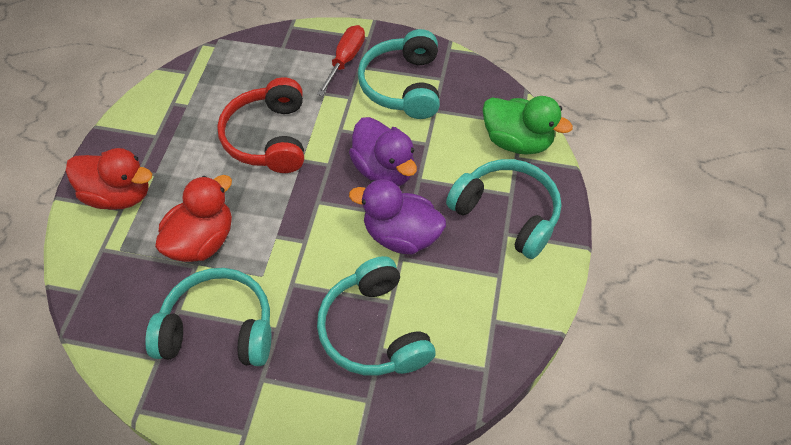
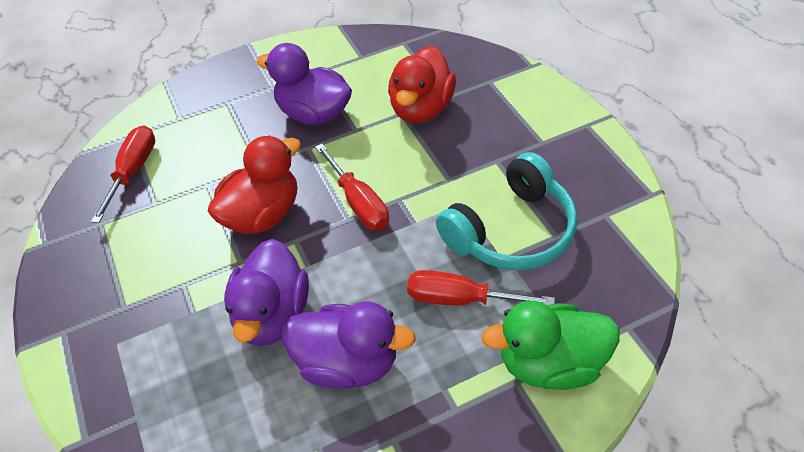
purple duck: [349,117,417,186] [349,179,446,255] = 2 -> [224,239,309,346] [257,43,352,125] [282,301,416,389] = 3
red headphones: [217,77,304,173] = 1 -> none = 0
red screwdriver: [317,25,365,96] = 1 -> [91,125,155,223] [315,144,389,230] [407,270,555,306] = 3
turquoise headphones: [145,268,271,366] [317,256,436,376] [358,29,440,119] [446,159,561,259] = 4 -> [436,152,577,270] = 1

